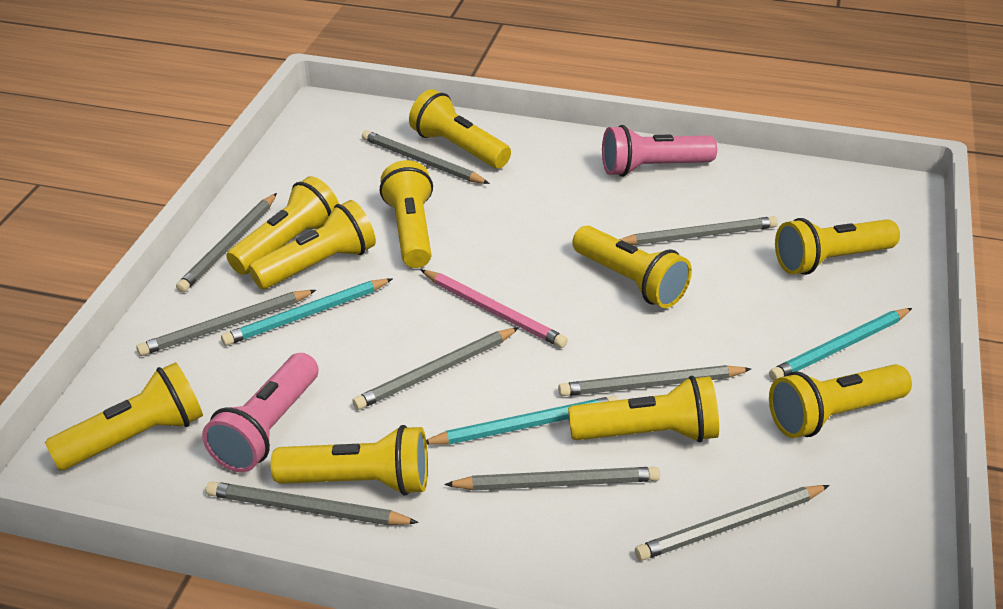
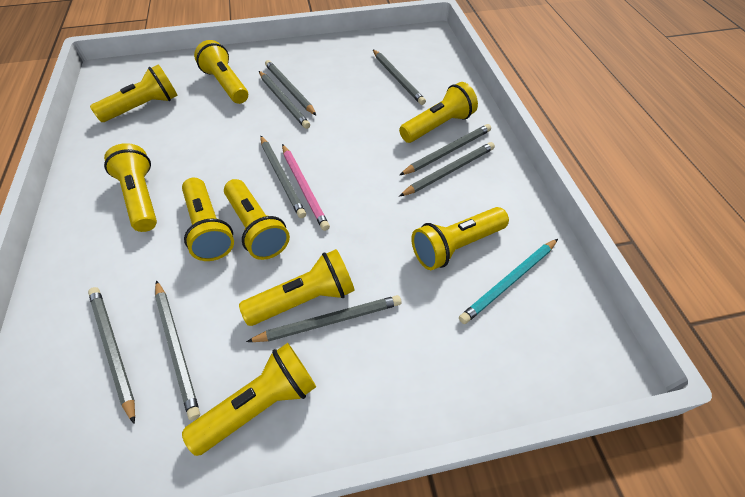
pink flashlight: [202,353,319,473] [602,125,717,177] = 2 -> none = 0
turquoise pencil: [221,278,393,346] [426,396,618,445] [769,308,912,381] = 3 -> [459,239,558,324] = 1
yellow flashlight: [45,362,203,470] [226,176,339,275] [249,200,376,289] [271,425,428,496] [380,160,433,268] [409,89,511,169] [568,376,719,442] [572,226,692,308] [769,364,912,438] [775,218,900,275] = 10 -> [90,64,178,122] [104,143,157,232] [182,178,234,261] [182,343,316,456] [194,40,248,104] [224,179,290,260] [239,249,355,326] [399,82,478,143] [411,207,509,270] = 9

